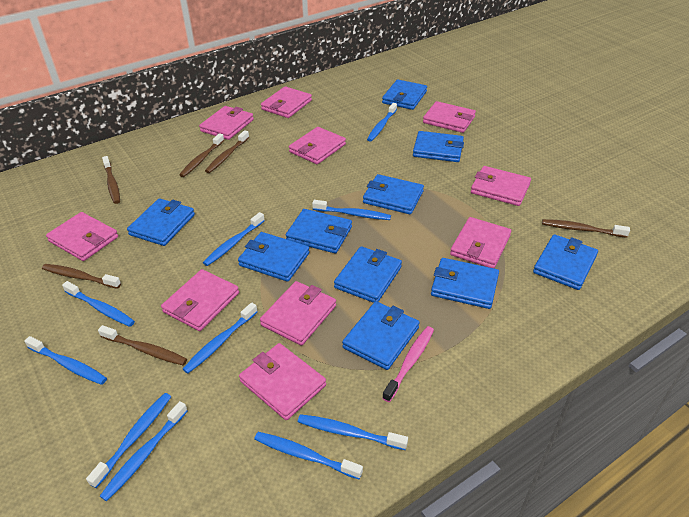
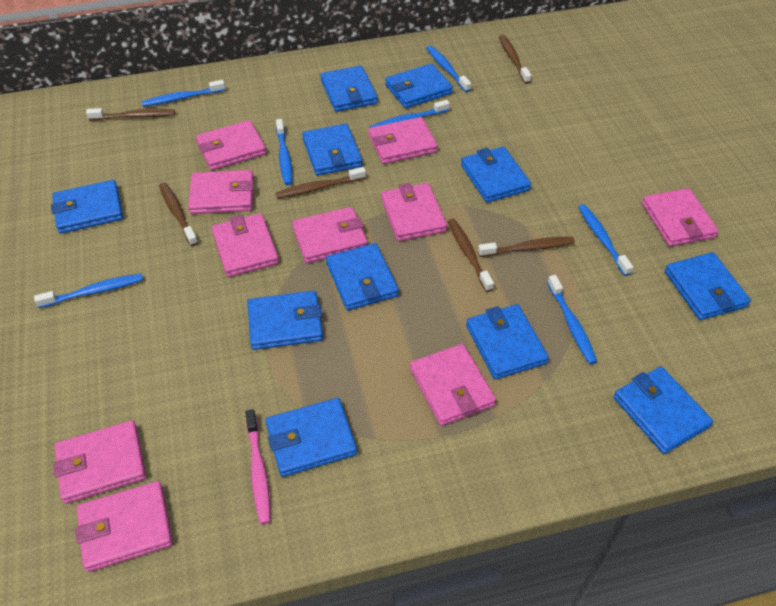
blue toothbrush: [24,336,107,385] [62,281,135,327] [86,393,171,488] [100,401,188,501] [183,302,258,374] [203,212,265,266] [254,432,363,479] [298,414,408,450] [312,200,391,220] [367,103,397,141] = 10 -> [34,274,143,308] [142,80,225,107] [276,119,292,185] [369,100,450,128] [426,46,471,92] [547,275,597,364] [578,204,633,276] = 7
blue wallet: [127,198,195,246] [238,232,309,282] [286,209,352,253] [334,246,402,303] [342,301,419,370] [363,174,424,214] [382,80,427,110] [413,131,464,162] [431,258,499,309] [533,234,598,290] = 10 -> [51,180,123,234] [247,291,323,350] [266,398,357,477] [302,124,363,176] [321,65,378,112] [326,243,399,310] [385,63,453,108] [461,146,531,203] [466,304,549,379] [614,366,713,454] [665,252,751,320] = 11

